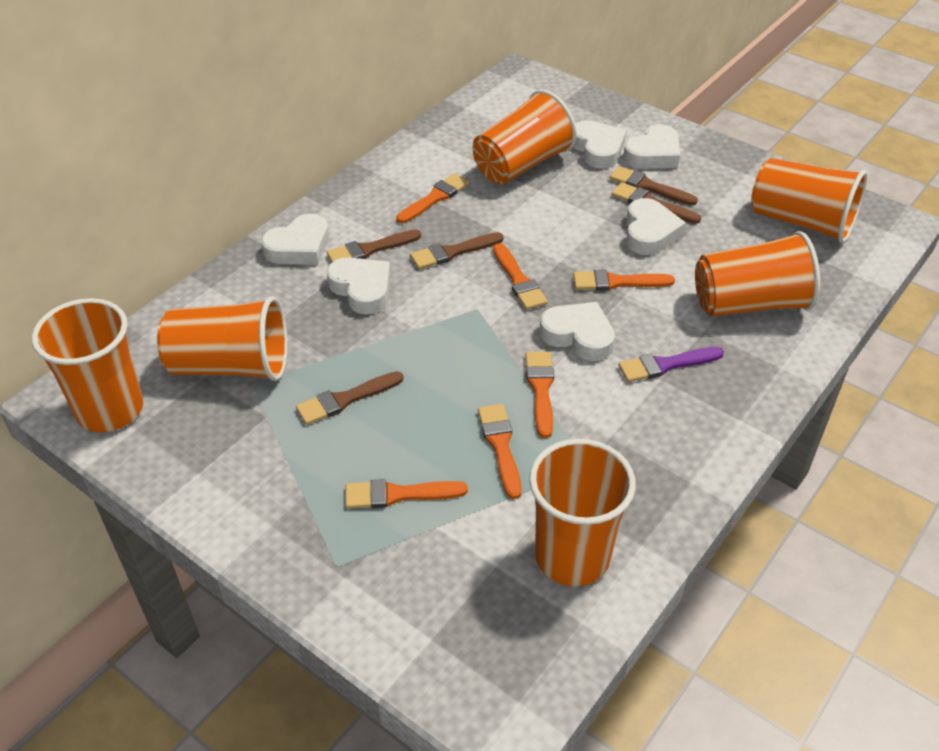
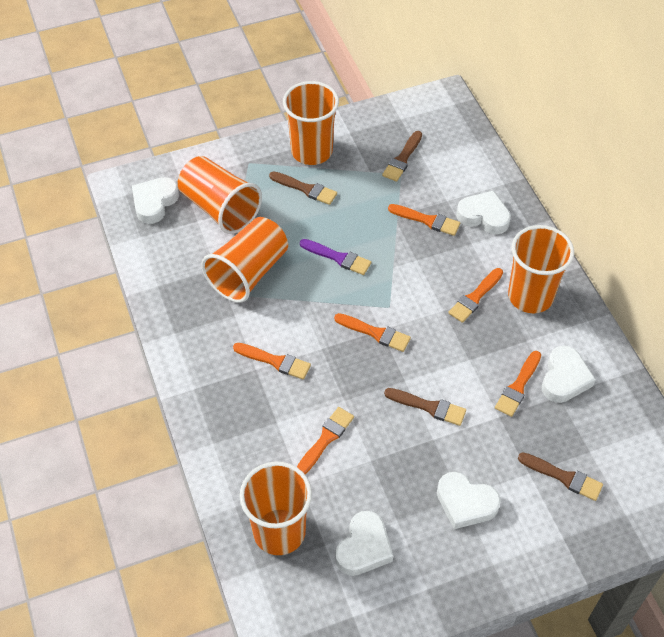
brown brush: [296,371,404,425] [327,229,421,262] [410,232,504,269] [609,166,698,205] [612,182,701,224] = 5 -> [269,171,337,205] [382,131,422,182] [384,388,466,426] [518,452,603,501] = 4
orange cup: [32,298,143,432] [157,296,287,381] [473,90,577,185] [529,439,636,586] [695,231,820,316] [751,158,867,243] = 6 -> [178,156,262,234] [202,217,288,303] [239,462,312,555] [283,81,339,165] [508,225,574,313] = 5
white heart: [261,214,329,265] [327,257,391,315] [540,302,615,361] [573,120,626,169] [623,124,680,169] [626,198,686,255] = 6 -> [132,177,179,224] [335,511,393,576] [437,472,501,529] [456,190,511,235] [542,346,596,403] = 5

